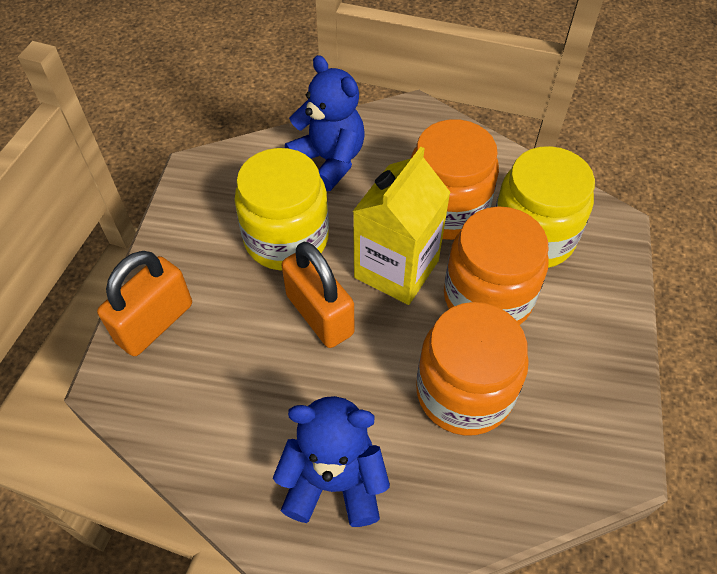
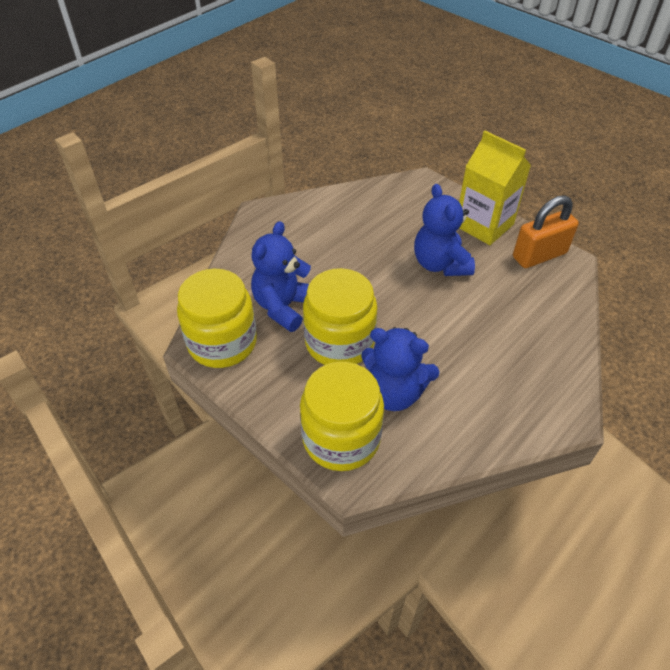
blue teddy bear: [273,396,390,527] [285,55,364,191] = 2 -> [251,221,311,332] [361,327,439,411] [414,184,475,276] = 3
orange jar: [411,119,499,240] [416,302,529,436] [444,206,549,325] = 3 -> none = 0
orange padlock: [97,251,192,356] [282,242,354,348] = 2 -> [513,195,579,268] = 1
yellow jar: [235,148,329,270] [495,146,595,268] = 2 -> [177,269,257,368] [300,362,384,471] [303,268,377,365] = 3

